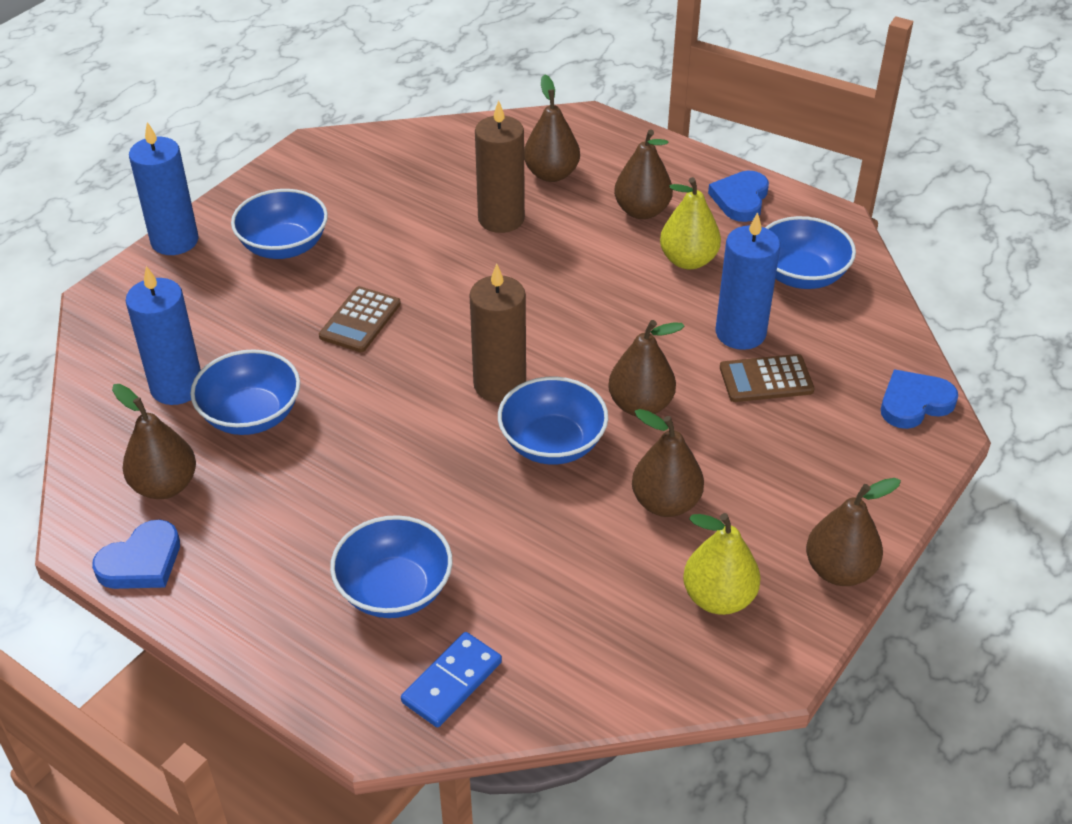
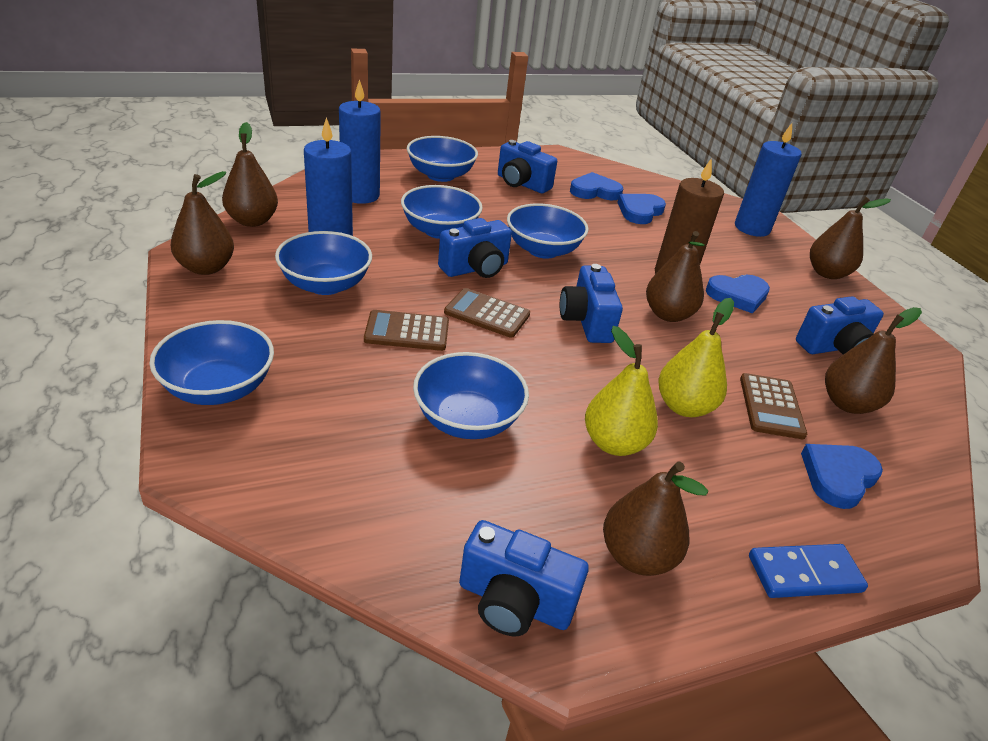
blue bowl: [190,349,300,435] [231,189,328,259] [330,515,453,618] [498,377,608,465] [765,216,856,289] = 5 -> [149,320,274,405] [275,231,372,295] [401,185,483,239] [407,136,478,182] [413,352,529,439] [507,203,589,259] = 6
blue camera: none = 0 -> [438,218,512,278] [459,520,589,636] [498,140,557,193] [560,264,623,343] [796,296,884,355] = 5
blue heart: [92,520,180,589] [708,171,769,222] [881,369,958,429] = 3 -> [570,172,623,200] [617,194,666,224] [706,275,770,314] [801,444,883,509] = 4
brown calculator: [319,286,401,352] [720,354,815,402] = 2 -> [364,310,449,351] [444,288,530,338] [740,373,807,439] = 3
brown candle: [469,264,526,403] [475,101,525,233] = 2 -> [655,158,724,274] = 1

